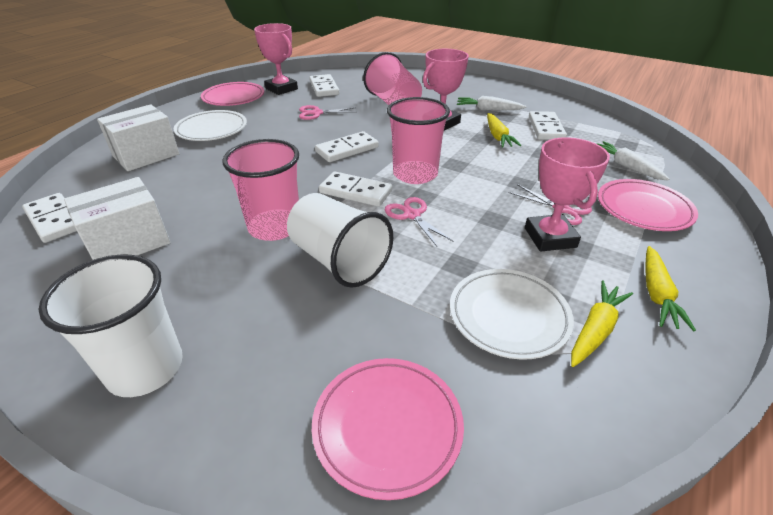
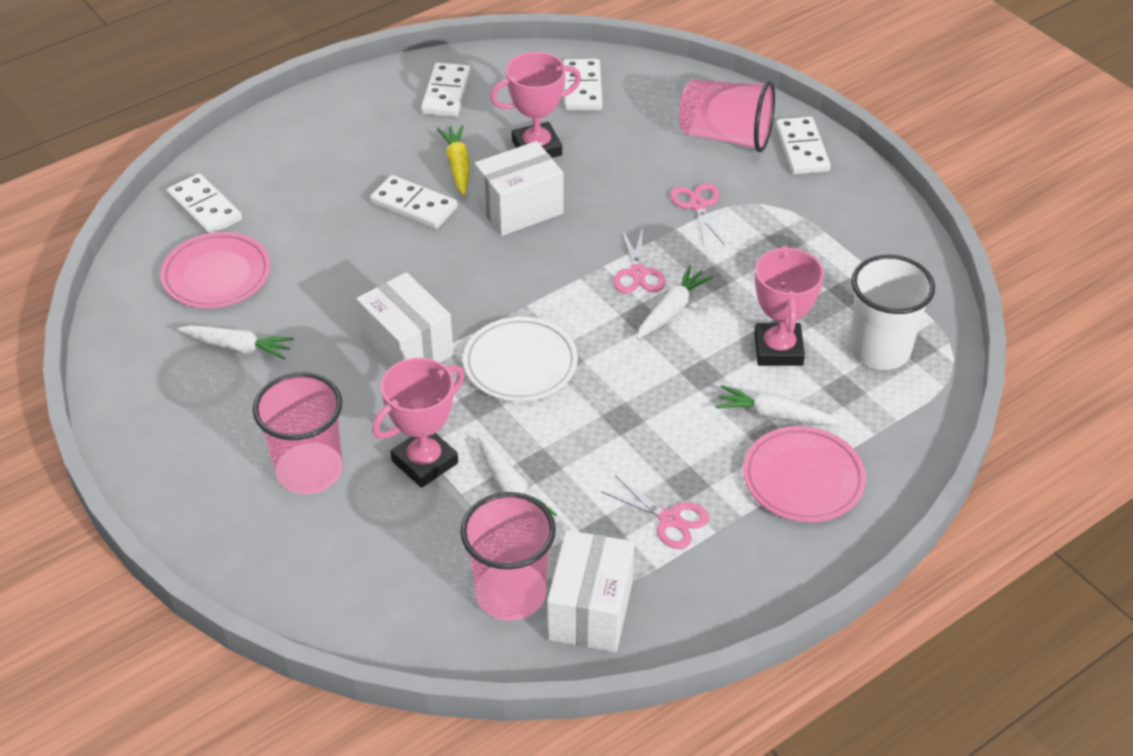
pink plate: [201,82,264,106] [312,358,464,500] [598,179,698,231] = 3 -> [160,232,271,308] [743,426,866,522] = 2
white box: [64,177,171,260] [97,104,180,171] = 2 -> [356,272,454,368] [475,141,564,236] [547,530,635,652] = 3
white carrot: [457,96,526,110] [597,141,670,181] = 2 -> [178,325,294,360] [477,436,557,516] [636,265,714,339] [715,385,840,426] = 4
white cup: [38,254,183,397] [287,193,393,288] = 2 -> [849,255,935,370] = 1
white plate: [174,110,247,141] [450,269,574,360] = 2 -> [463,317,578,401] = 1
yellow carrot: [487,113,521,147] [571,280,633,367] [645,246,696,331] = 3 -> [437,125,470,196] = 1

